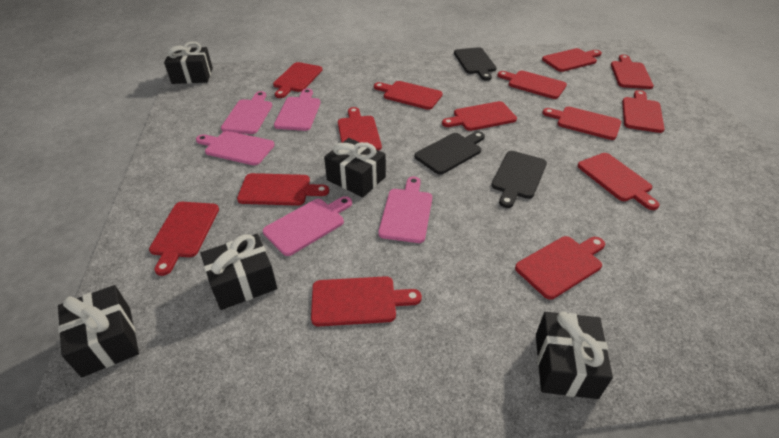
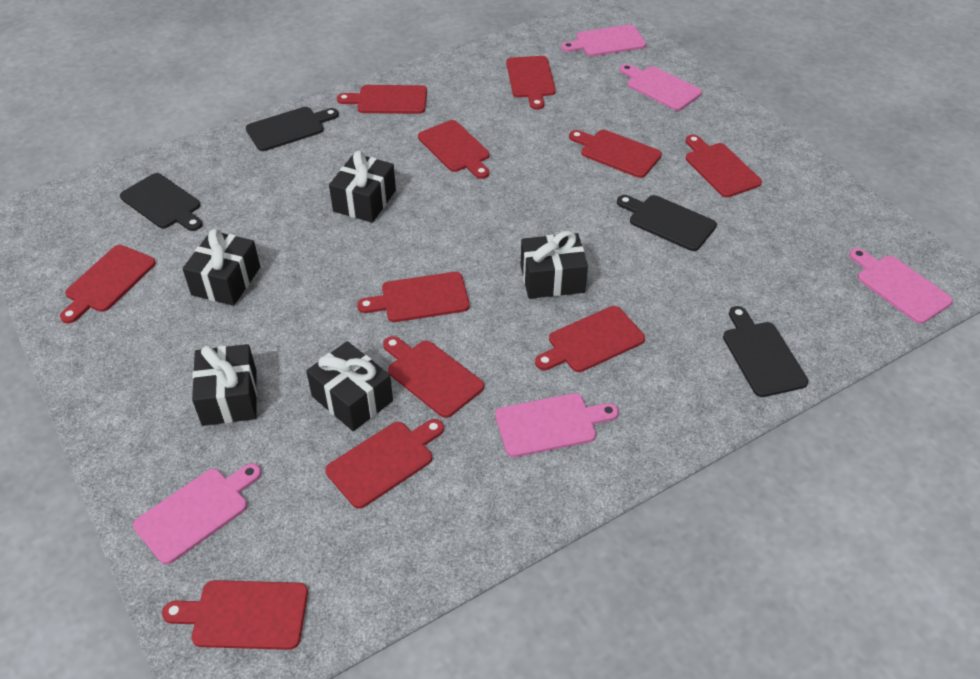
black cutting board: [414,131,485,175] [454,47,496,81] [491,151,547,208] = 3 -> [120,173,202,231] [246,107,339,151] [617,195,717,251] [723,306,809,397] = 4
red cutting board: [149,202,219,276] [237,173,329,206] [273,62,322,98] [311,276,422,326] [338,107,382,150] [374,81,443,110] [442,101,517,131] [497,71,567,99] [515,236,605,299] [542,48,602,72] [542,107,621,140] [578,153,660,210] [611,54,654,89] [622,90,665,133] = 14 -> [60,245,156,324] [162,580,308,650] [325,419,444,509] [337,85,427,114] [357,272,470,322] [383,336,484,418] [418,120,490,179] [506,56,556,110] [535,306,645,372] [569,130,662,178] [685,135,762,198] = 11

